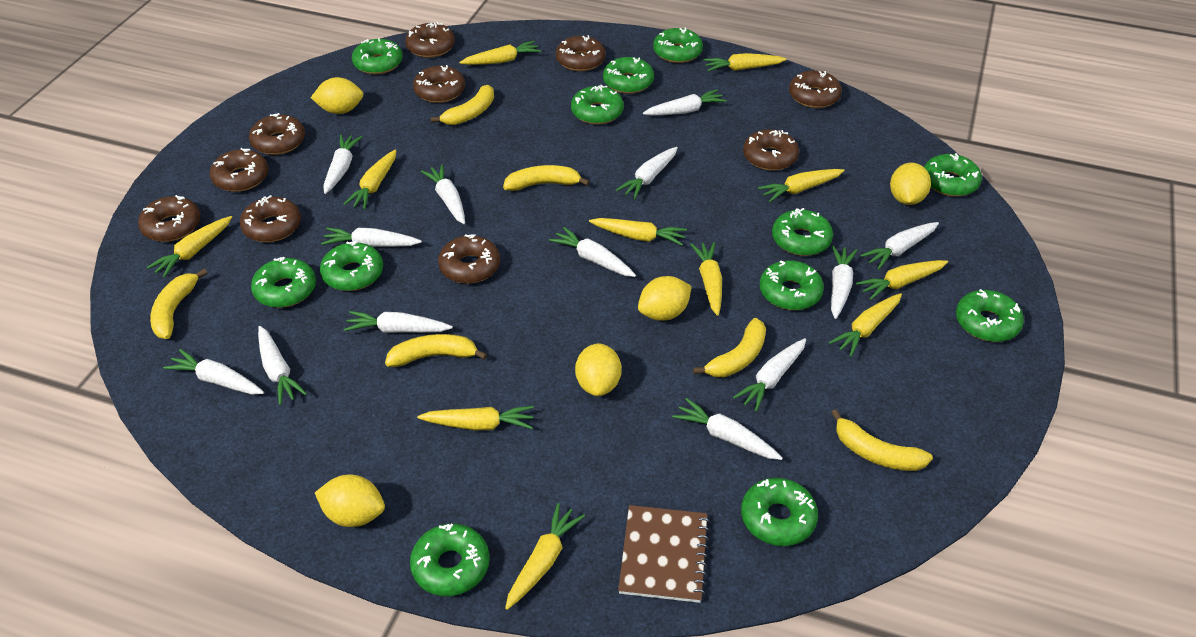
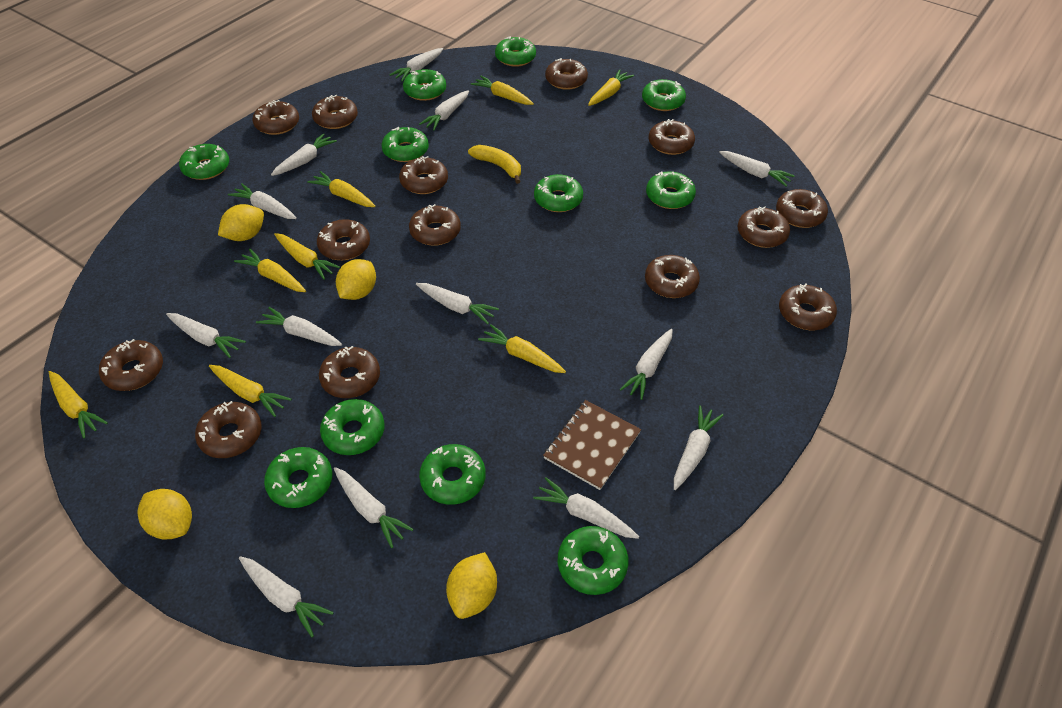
brown donut: [138,195,201,242] [210,148,269,192] [240,195,301,242] [249,113,305,155] [405,22,455,58] [413,65,465,103] [438,234,500,284] [556,35,606,71] [743,129,799,171] [789,70,842,108] = 10 -> [99,339,163,391] [195,401,262,458] [253,100,299,135] [312,95,358,129] [317,219,370,260] [319,346,380,398] [399,156,448,194] [409,204,461,246] [545,58,588,90] [645,255,700,298] [649,119,695,155] [737,206,790,248] [776,189,828,228] [779,284,837,330] = 14
green donut: [251,257,316,308] [320,241,383,291] [352,38,403,74] [410,524,490,596] [571,85,624,124] [603,57,654,94] [653,28,703,63] [741,478,818,546] [760,260,824,310] [772,208,833,256] [924,153,982,197] [956,289,1024,342] = 12 -> [179,144,229,180] [264,447,332,508] [320,399,385,455] [381,127,429,162] [403,69,446,101] [419,444,486,505] [495,36,536,67] [534,174,583,212] [558,526,629,595] [642,79,686,111] [646,171,696,209] = 11
yellow banana: [150,269,208,339] [385,334,487,367] [431,85,494,125] [503,165,590,191] [693,318,766,377] [831,409,933,471] = 6 -> [468,145,521,184] = 1
yellow carrot: [147,216,232,278] [344,150,396,209] [417,406,534,430] [459,41,541,65] [505,503,585,610] [589,218,687,245] [690,242,722,316] [703,53,787,71] [758,169,845,202] [829,293,902,357] [856,260,948,300] = 11 -> [49,371,108,438] [209,365,292,417] [234,249,306,292] [274,233,340,280] [307,171,375,207] [471,76,534,105] [478,324,566,373] [588,70,634,106] = 8
yellow lemon: [311,77,363,114] [315,475,385,527] [575,343,622,396] [638,276,692,321] [890,163,931,205] = 5 -> [137,489,192,539] [218,204,264,241] [336,259,376,300] [446,552,497,619] = 4

